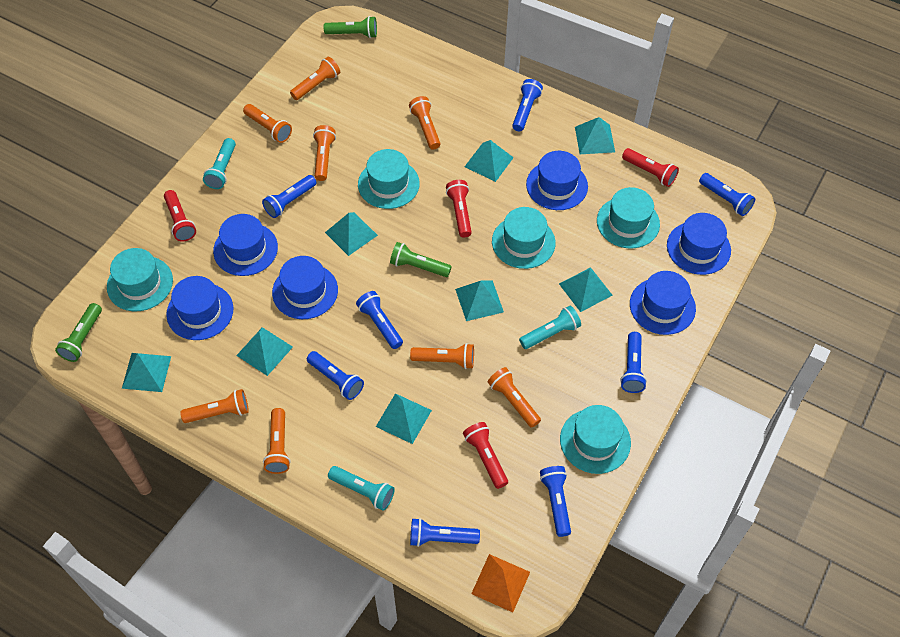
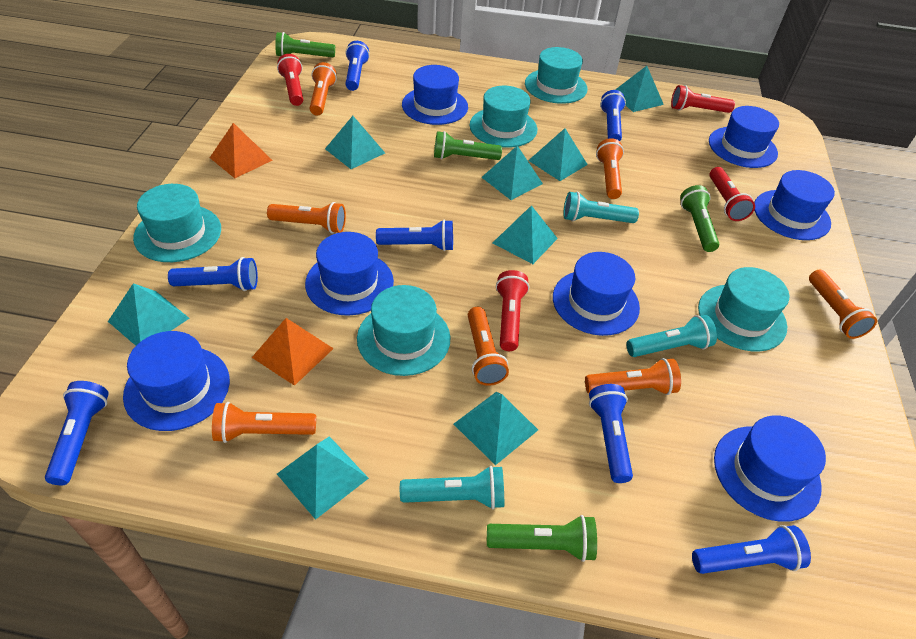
blue flashlight: [262,175,316,218] [307,351,364,400] [356,291,403,349] [410,518,480,547] [512,79,543,131] [540,466,571,537] [620,332,647,393] [699,173,755,216] = 8 -> [45,381,109,485] [168,257,258,291] [346,41,370,91] [376,220,453,251] [589,384,633,483] [600,90,626,141] [692,525,811,574] = 7
blue hat: [166,276,234,340] [213,214,278,276] [272,256,338,319] [526,151,588,210] [630,271,696,335] [667,213,731,275] = 6 -> [123,331,230,431] [305,232,394,316] [402,65,468,125] [553,252,640,336] [709,106,779,168] [714,415,826,522] [754,170,835,240] = 7
green flashlight: [55,303,102,362] [324,16,377,38] [390,242,452,277] = 3 -> [275,32,335,57] [434,131,502,160] [487,515,597,562] [680,185,719,252] = 4
orange flashlight: [180,389,249,423] [243,104,292,143] [263,408,291,474] [290,57,340,100] [313,125,336,181] [409,96,440,150] [410,343,474,369] [488,367,541,428] = 8 -> [212,402,316,443] [267,202,346,233] [310,62,337,116] [468,307,509,386] [585,358,681,395] [596,138,624,199] [809,270,877,339] = 7
orange pyramid: [471,554,530,612] = 1 -> [210,123,273,178] [252,318,334,386] = 2

